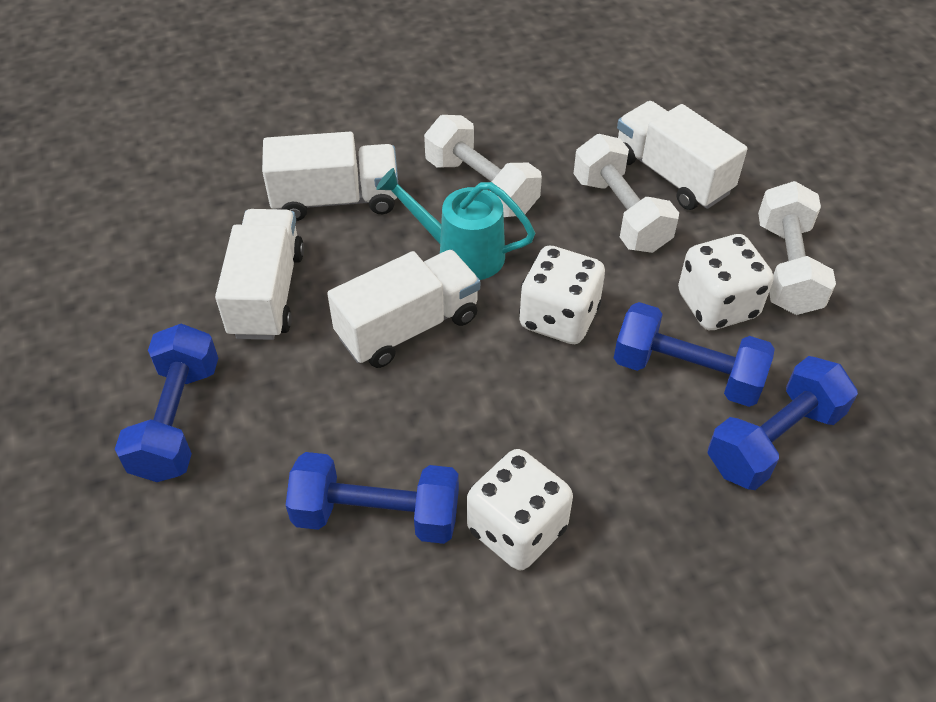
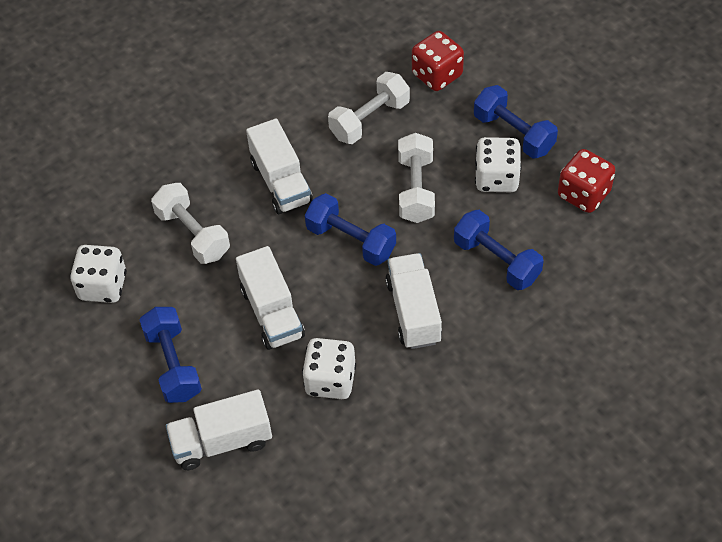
red dice: none = 0 -> [412,31,464,91] [558,149,615,213] = 2
turquoise watering can: [376,168,535,280] = 1 -> none = 0

